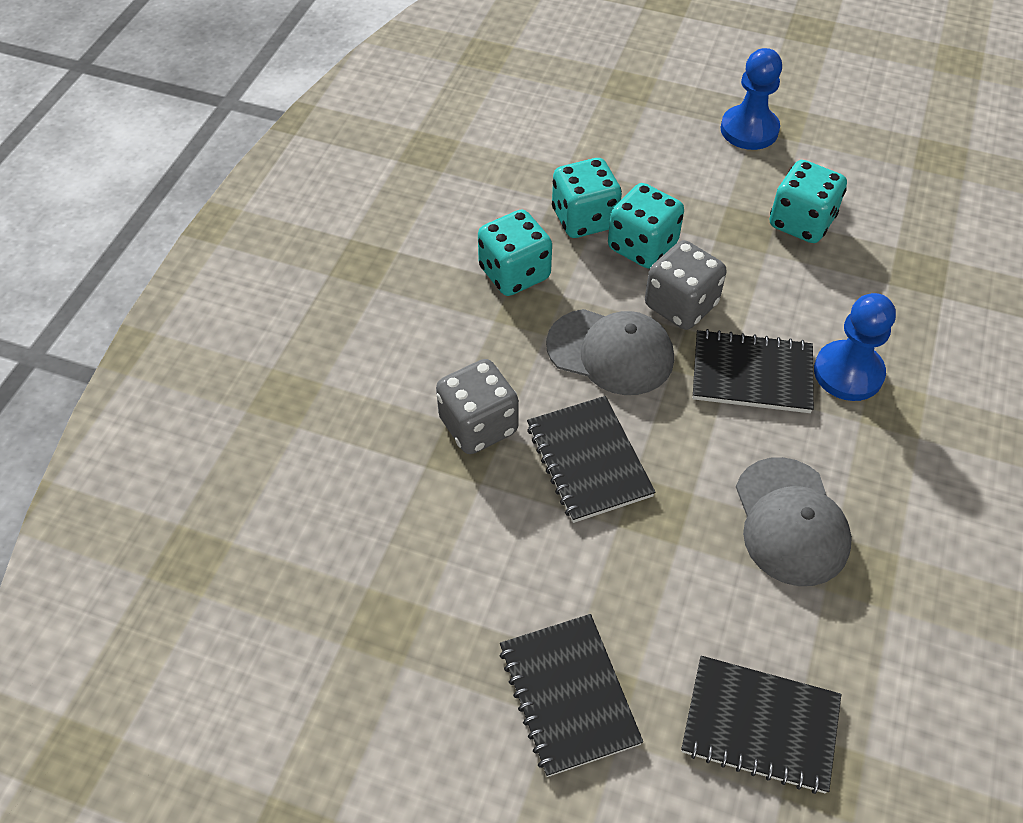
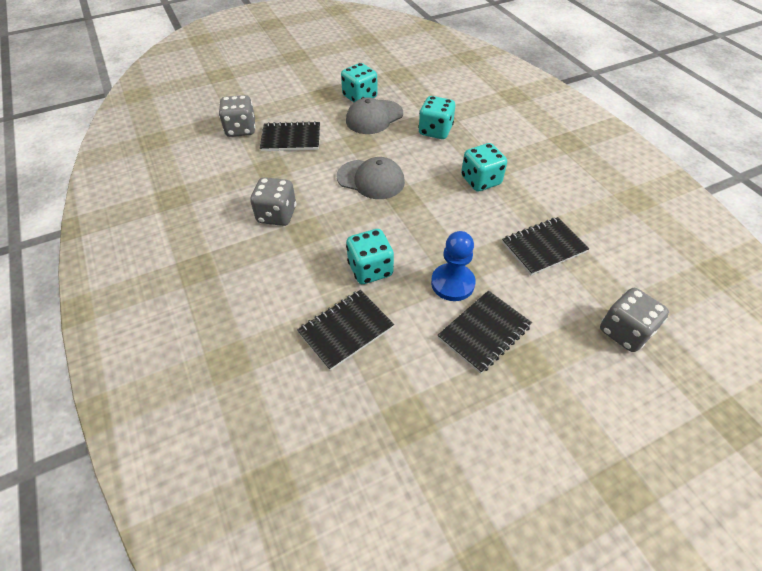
blue pawn: [721,48,782,150] [814,293,896,401] = 2 -> [431,231,475,301] = 1
grey dice: [436,359,519,454] [645,240,727,330] = 2 -> [219,95,255,137] [250,177,296,226] [600,288,669,352] = 3

